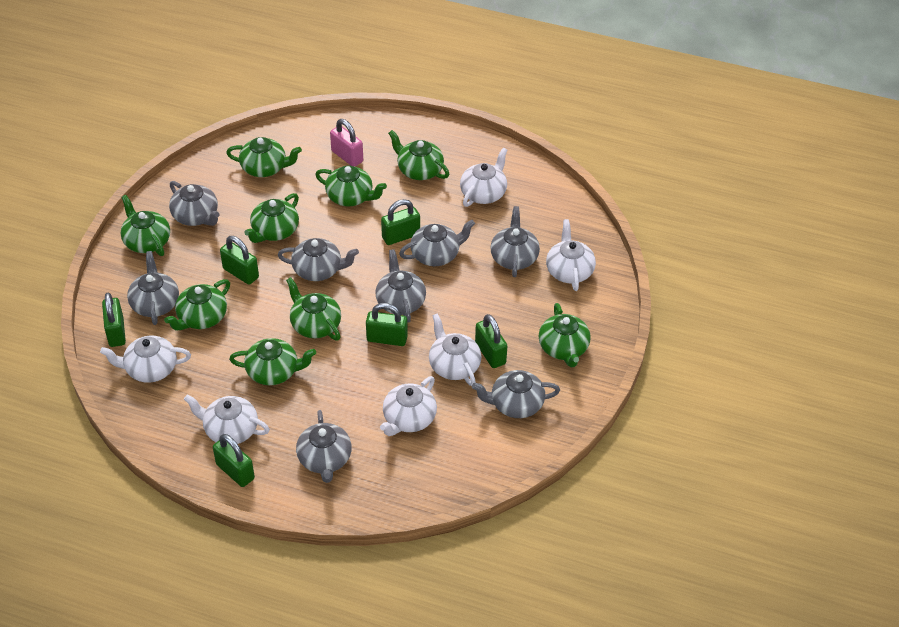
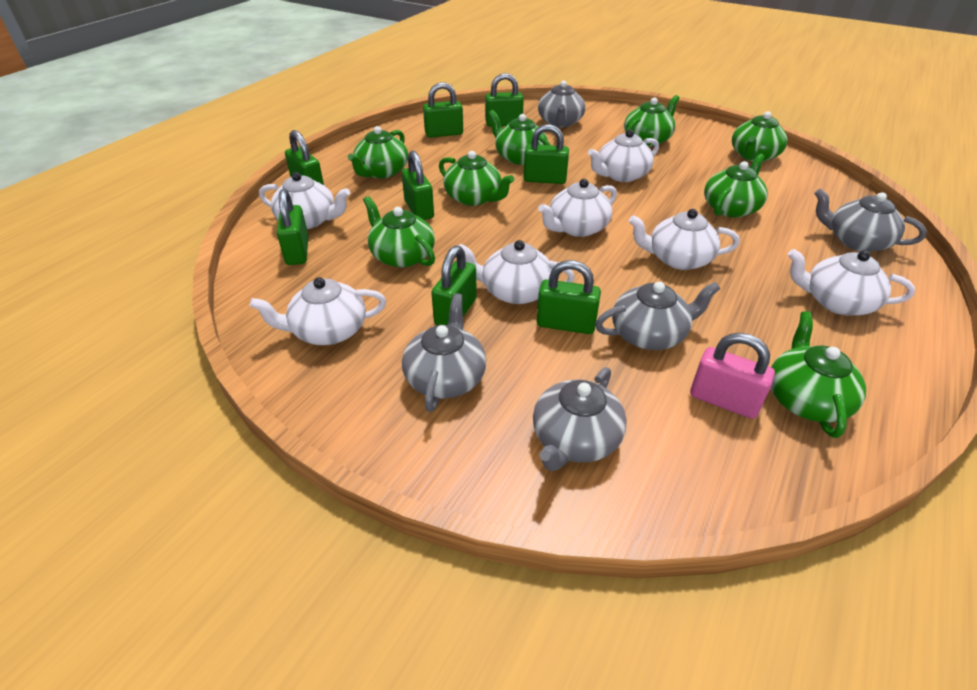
green padlock: [102,292,126,347] [213,434,255,487] [220,236,259,285] [366,303,408,346] [381,199,420,245] [475,314,507,368] = 6 -> [277,189,309,265] [285,130,324,185] [402,150,434,220] [423,82,463,138] [431,246,477,325] [485,73,524,127] [524,124,569,184] [537,260,601,334] = 8
green teapot: [121,195,170,256] [164,279,230,330] [226,137,302,177] [229,338,316,385] [244,193,299,243] [286,277,341,340] [315,166,387,206] [388,130,449,180] [539,303,591,368] = 9 -> [348,126,408,179] [363,196,435,268] [439,151,514,206] [488,110,550,165] [624,95,679,147] [704,153,768,218] [732,111,788,162] [771,311,866,438] = 8
grey teapot: [127,251,179,325] [169,181,219,226] [278,238,359,281] [296,410,352,483] [375,249,426,323] [399,220,475,266] [472,370,560,418] [490,206,540,277] = 8 -> [402,293,486,412] [533,367,627,471] [538,81,586,127] [595,282,720,350] [814,189,927,252] = 5
white teapot: [100,336,191,383] [184,395,270,444] [380,376,437,436] [429,314,481,386] [460,148,507,207] [546,219,596,291] = 6 -> [250,277,386,345] [259,172,350,229] [459,240,575,304] [538,179,617,237] [588,129,659,182] [629,209,740,270] [788,249,915,315] = 7

